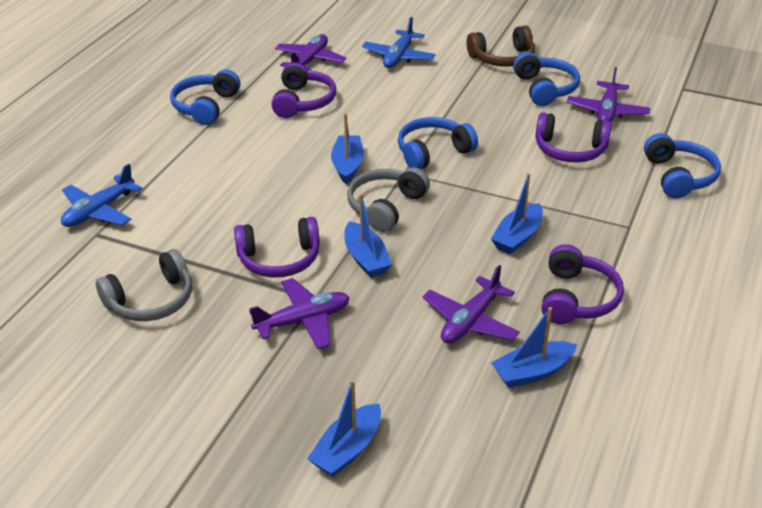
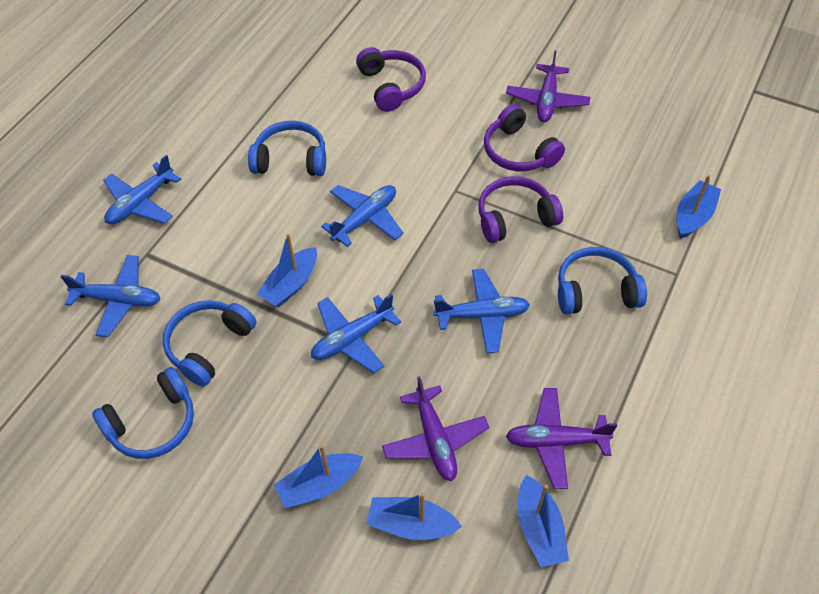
blue plane: [61,164,142,227] [362,17,436,68] = 2 -> [61,255,160,337] [103,155,181,224] [311,294,401,373] [321,185,403,247] [433,269,530,353] = 5
brown headphones: [467,25,535,67] = 1 -> none = 0
grey headphones: [96,249,192,321] [347,167,430,232] = 2 -> none = 0
purple headphones: [234,217,320,278] [271,62,336,118] [535,112,612,163] [541,244,624,324] = 4 -> [356,47,426,112] [478,176,563,243] [484,104,565,171] = 3
purple plane: [249,278,350,349] [275,34,346,70] [422,265,520,344] [567,67,650,122] = 4 -> [382,376,489,481] [506,51,590,122] [506,388,617,489] = 3

